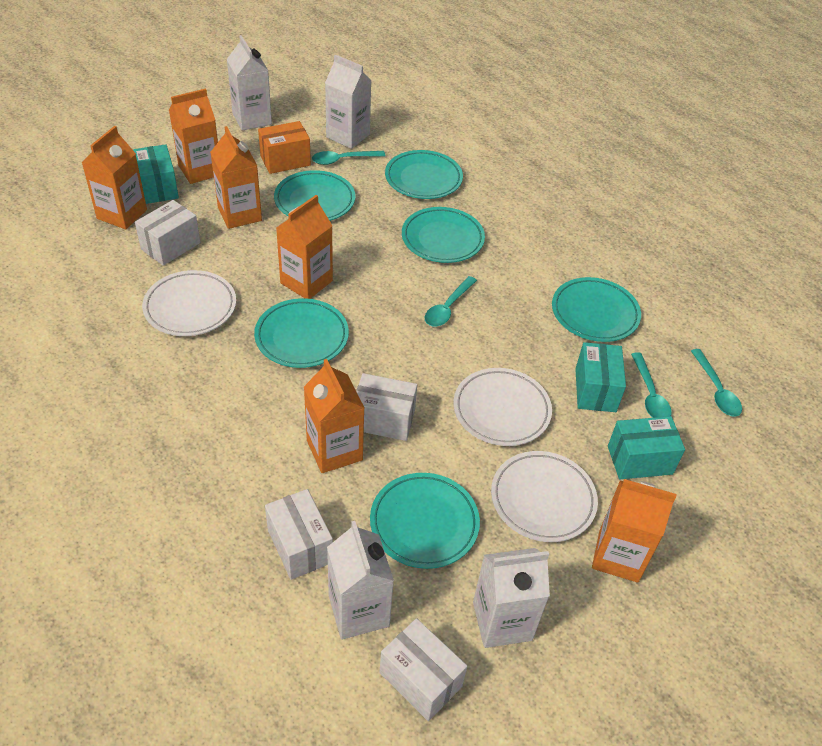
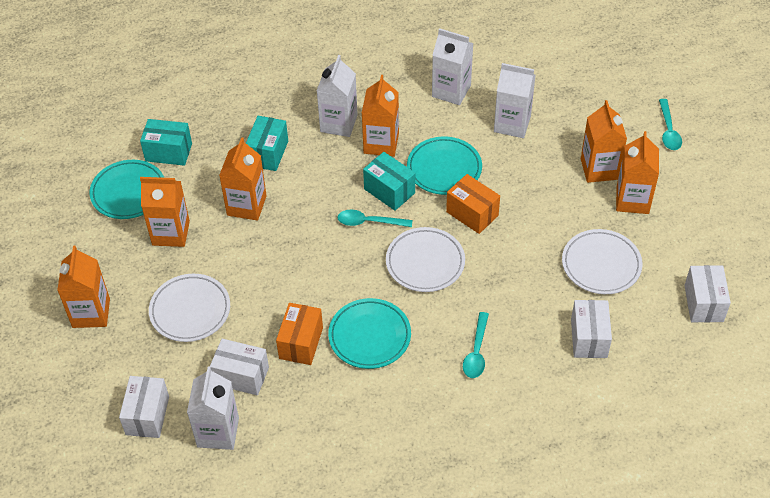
orange box: [258,121,311,174] = 1 -> [276,303,323,365] [446,174,500,234] = 2
turquoise plate: [254,298,349,368] [274,170,355,221] [370,473,480,569] [385,150,463,199] [402,207,485,263] [552,277,641,342] = 6 -> [89,160,164,219] [328,298,411,369] [407,137,482,195] = 3
turquoise spoon: [312,151,385,165] [425,276,477,326] [631,352,672,418] [691,349,742,416] = 4 -> [338,210,412,227] [463,312,489,378] [659,99,682,150] = 3

